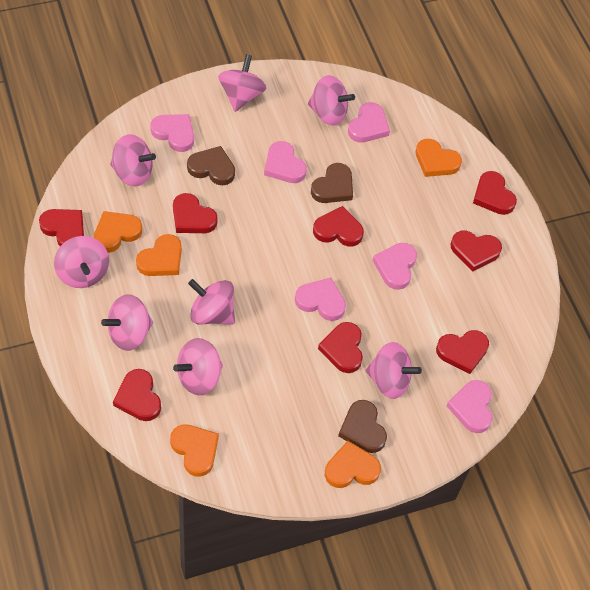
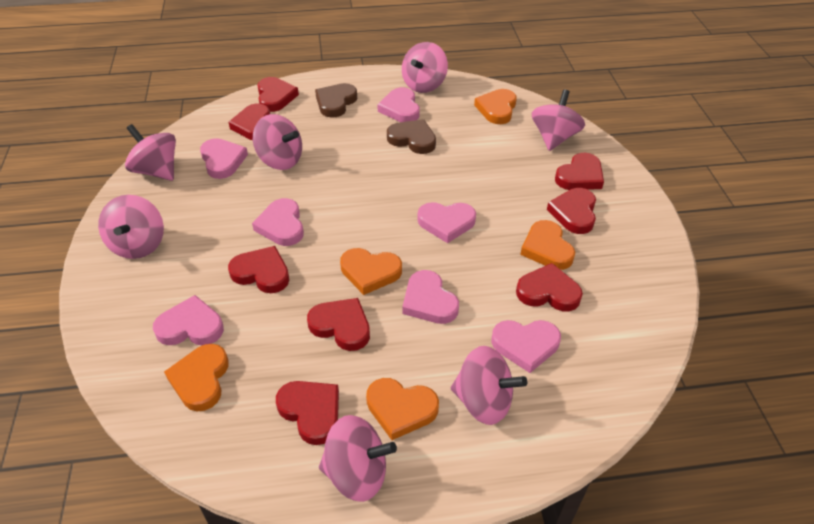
brown heart: [187,146,235,185] [311,163,353,203] [338,400,387,453] = 3 -> [315,83,357,118] [387,119,436,154] = 2
pink heart: [150,114,194,152] [264,141,307,183] [295,278,346,321] [348,102,390,143] [372,243,417,290] [447,380,493,433] = 6 -> [153,295,224,345] [200,138,248,179] [252,198,304,246] [377,87,420,122] [402,270,459,324] [417,202,476,243] [491,320,561,373] = 7
pink spinning top: [54,236,109,288] [101,294,153,351] [110,134,156,186] [173,338,223,395] [188,279,235,325] [218,54,266,112] [308,75,355,125] [365,342,422,399] = 8 -> [98,195,164,259] [125,124,176,181] [253,114,302,170] [319,415,397,502] [402,42,448,93] [451,346,527,425] [532,90,585,151] = 7

